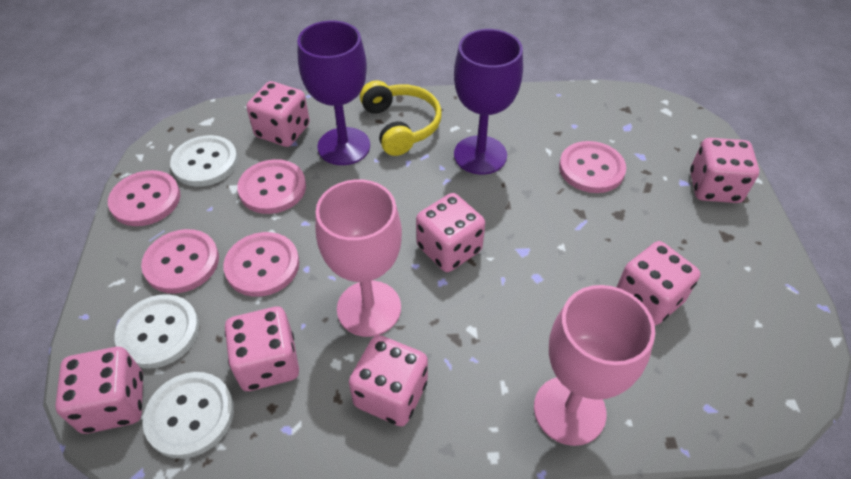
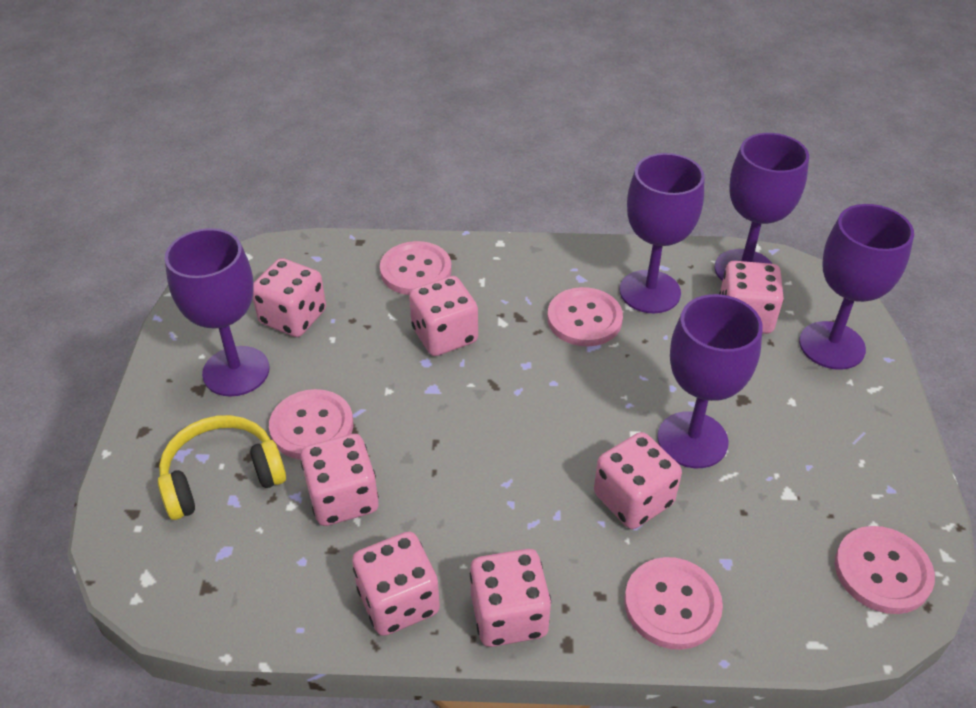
pink goblet: [315,179,402,337] [534,285,655,446] = 2 -> none = 0
purple goblet: [297,20,370,165] [454,29,523,175] = 2 -> [165,228,269,396] [620,153,705,313] [657,294,763,468] [714,133,809,281] [799,204,914,370] = 5
white button: [114,294,199,369] [142,372,234,459] [170,135,238,187] = 3 -> none = 0

